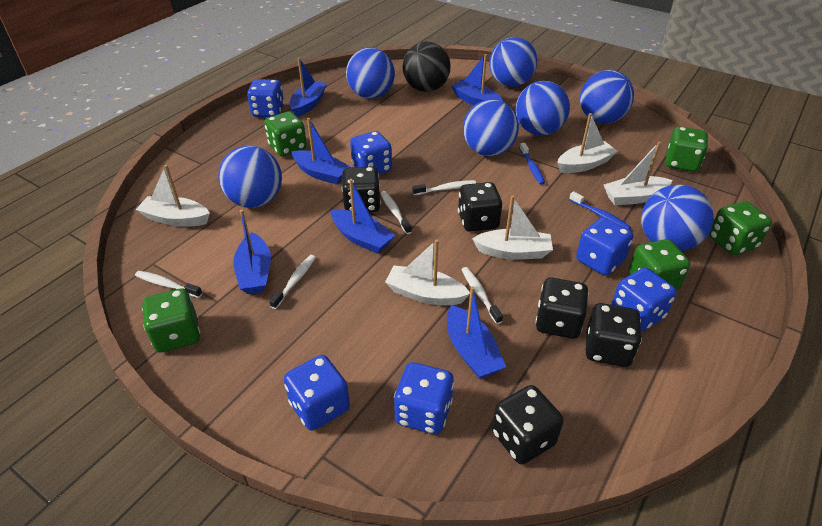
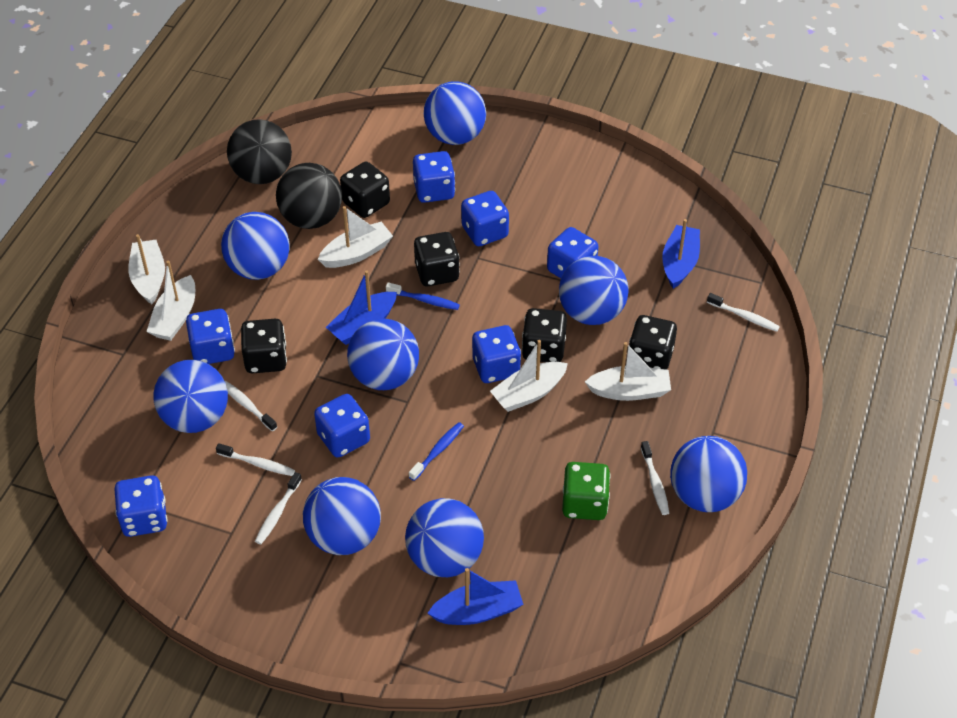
black ball: [403,42,450,92] = 1 -> [227,119,292,184] [276,163,342,229] = 2
blue ball: [218,146,282,208] [346,48,395,99] [463,99,519,156] [489,37,537,87] [516,81,570,136] [580,70,634,124] [641,185,714,251] = 7 -> [153,360,228,433] [221,212,290,280] [303,477,381,555] [347,318,419,390] [405,498,484,577] [424,81,486,145] [559,256,629,325] [670,436,747,512] = 8
blue boat: [233,210,271,294] [289,58,327,117] [291,118,350,185] [331,179,395,254] [447,287,506,379] [451,54,503,106] = 6 -> [326,270,397,345] [427,568,524,625] [662,219,700,289] = 3
blue dice: [247,79,284,117] [284,355,350,431] [350,131,392,174] [394,362,454,434] [576,217,633,276] [611,268,676,332] = 6 -> [114,475,167,537] [186,309,235,364] [314,394,370,457] [413,151,455,203] [461,191,509,246] [472,325,521,383] [547,227,598,278] = 7
green dice: [142,288,200,353] [264,111,307,156] [628,239,690,291] [666,127,708,172] [709,201,772,255] = 5 -> [562,462,611,520] = 1

